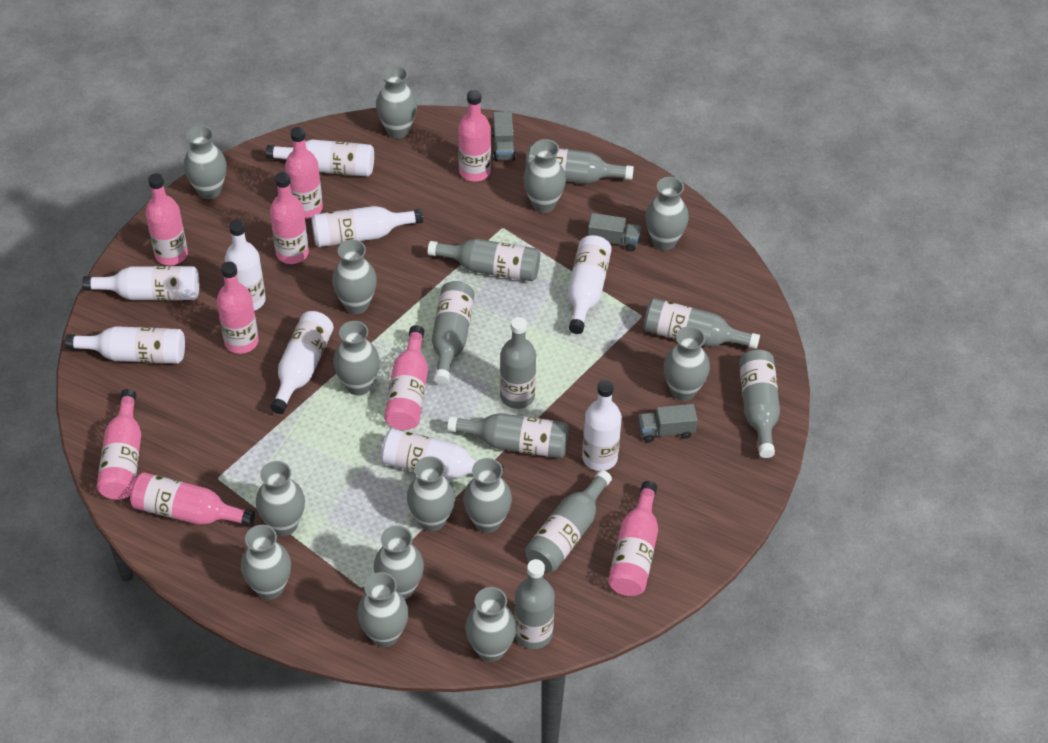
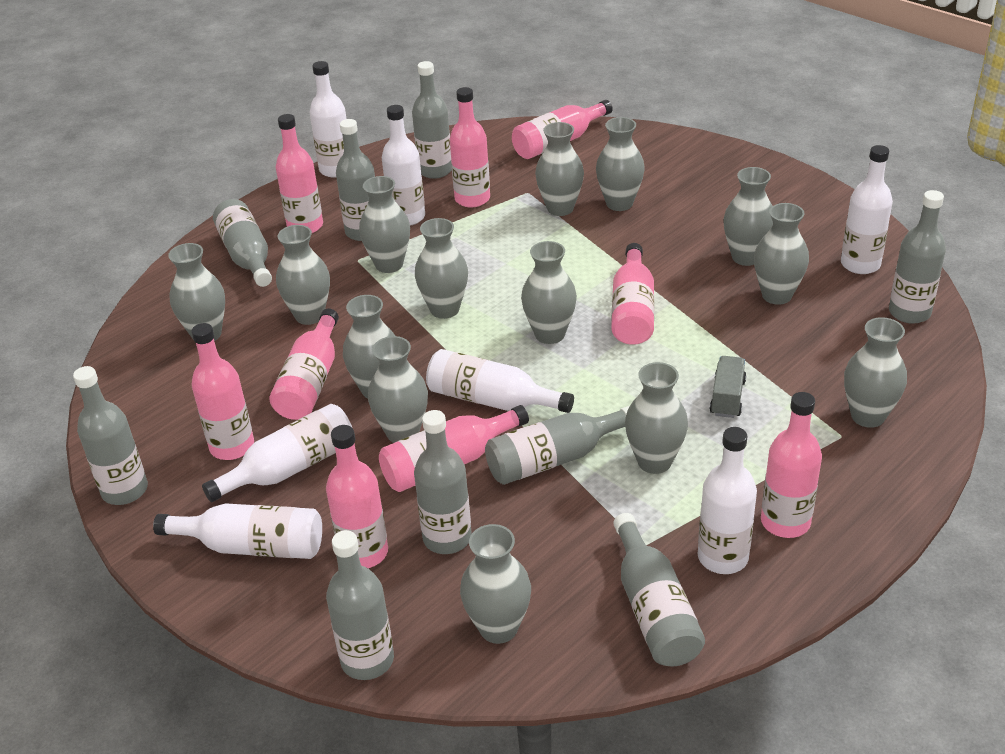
grey truck: [492,111,516,161] [588,213,641,251] [639,404,698,442] = 3 -> [710,356,746,418] = 1
white bottle: [65,326,185,364] [82,266,199,300] [225,220,266,311] [266,139,374,177] [270,311,334,414] [311,206,423,247] [381,429,504,479] [568,235,612,334] [582,380,622,471] = 9 -> [153,503,322,559] [202,404,352,502] [309,61,346,178] [382,105,425,226] [426,349,574,413] [698,427,757,574] [841,145,893,274] = 7

